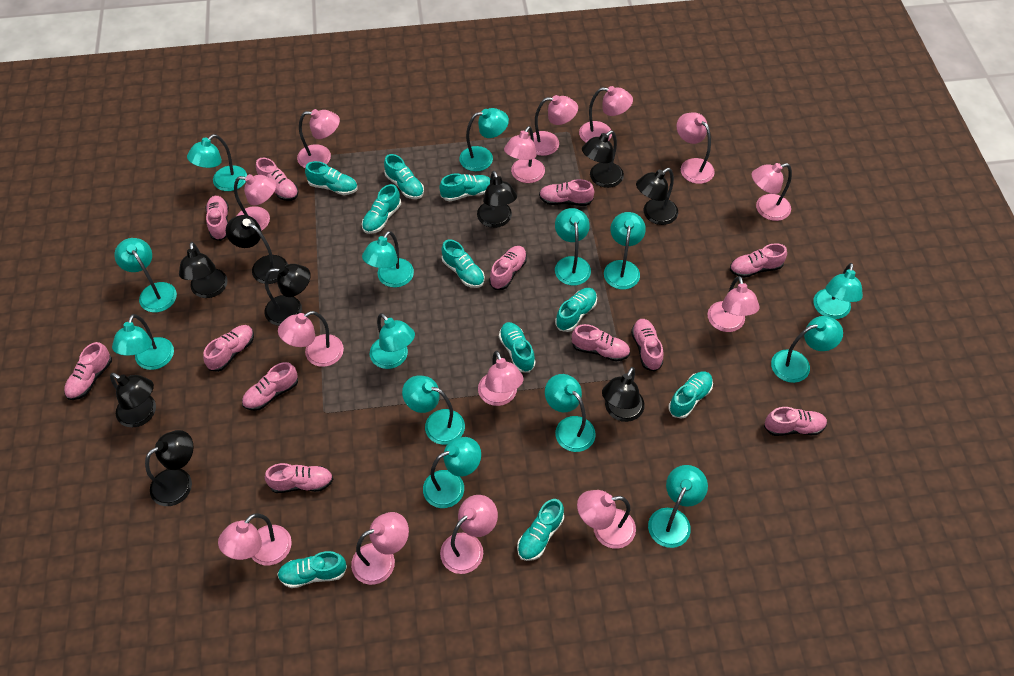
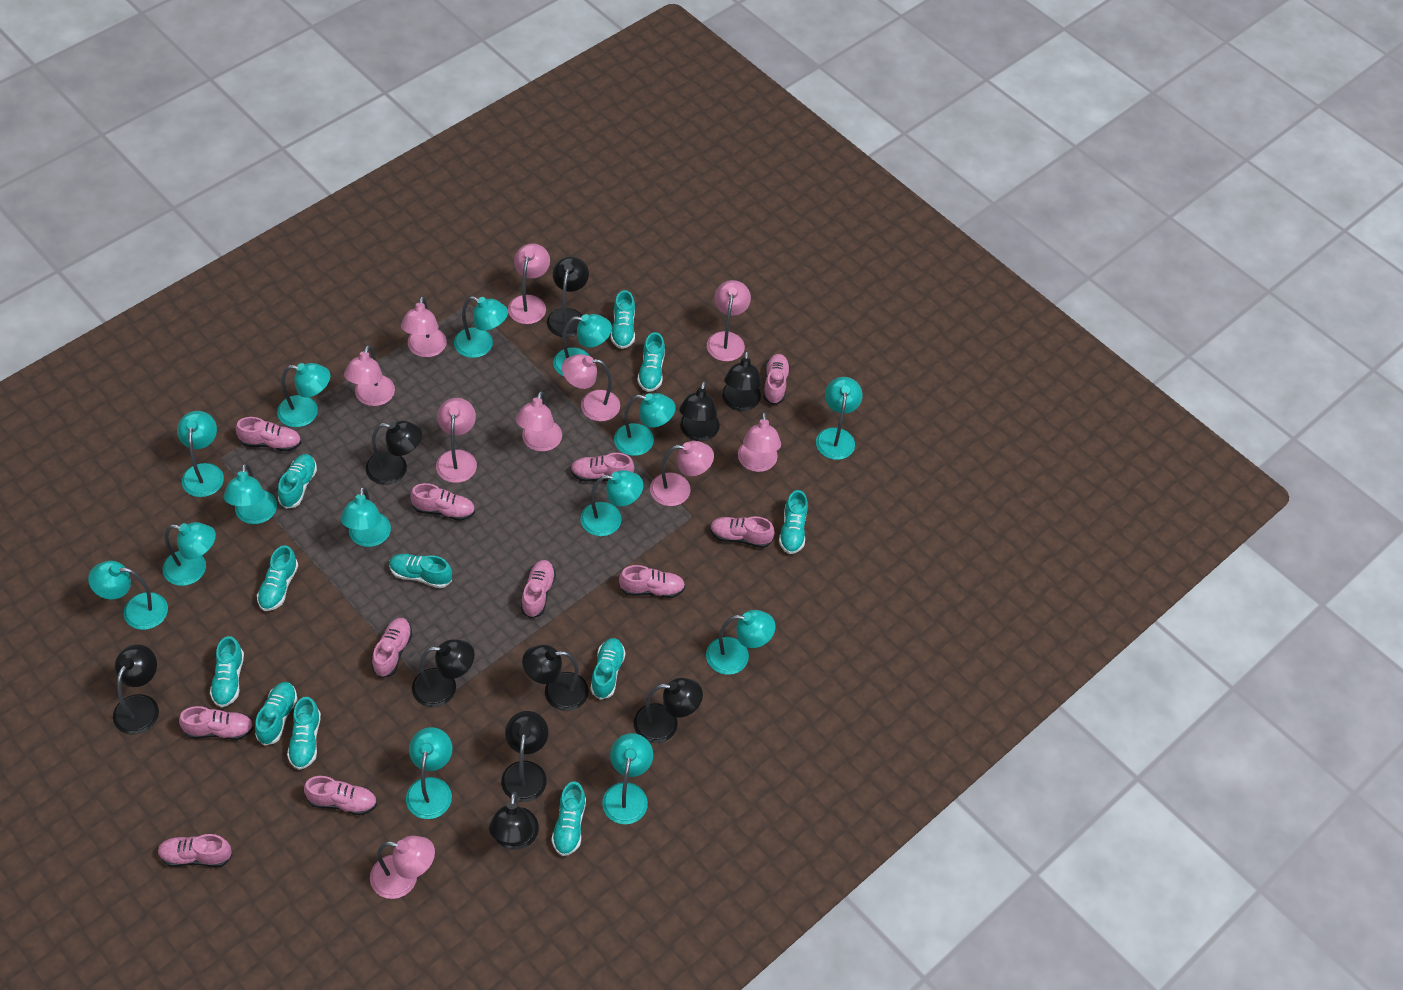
black lamp: [110,373,156,427] [145,430,194,506] [179,242,227,298] [226,215,288,284] [264,264,311,326] [477,171,517,228] [582,130,624,188] [602,367,645,422] [636,168,678,225] = 9 -> [113,644,159,735] [366,421,422,485] [412,639,475,707] [489,792,539,850] [501,711,548,802] [522,645,589,711] [547,256,589,338] [634,678,703,743] [679,381,720,441] [722,351,762,411] = 10
pink lamp: [218,513,292,565] [234,174,276,231] [278,311,344,367] [297,109,340,168] [351,512,409,585] [440,495,498,574] [478,351,523,406] [504,126,545,183] [529,95,578,156] [577,490,636,549] [579,86,633,143] [677,112,715,184] [708,276,760,332] [752,163,792,221] = 14 -> [344,345,395,406] [370,836,435,899] [401,296,447,357] [436,398,477,483] [508,243,550,324] [516,391,562,452] [562,354,620,421] [650,441,714,506] [707,280,751,362] [738,412,781,472] = 10
pink shoe: [64,342,112,400] [203,325,254,372] [206,196,229,241] [242,362,298,411] [256,158,299,201] [265,463,333,493] [489,246,527,290] [539,179,594,206] [572,324,630,362] [631,319,664,372] [730,243,787,278] [764,407,827,436] = 12 -> [158,834,232,867] [179,706,254,740] [236,417,301,452] [304,776,377,815] [372,618,412,678] [410,483,475,521] [521,560,556,619] [570,453,634,482] [619,565,685,598] [710,516,775,548] [763,354,790,405] = 11
turquoise shoe: [277,551,347,588] [305,161,358,195] [362,184,401,234] [384,154,424,199] [439,173,490,201] [442,239,485,288] [499,322,536,373] [517,499,564,561] [555,288,597,332] [668,371,713,419] = 10 -> [210,636,244,707] [255,682,297,746] [257,545,298,611] [278,454,317,509] [287,697,321,770] [389,554,452,588] [551,781,586,856] [590,638,625,700] [611,290,635,349] [637,332,665,392] [779,490,808,554] = 11

